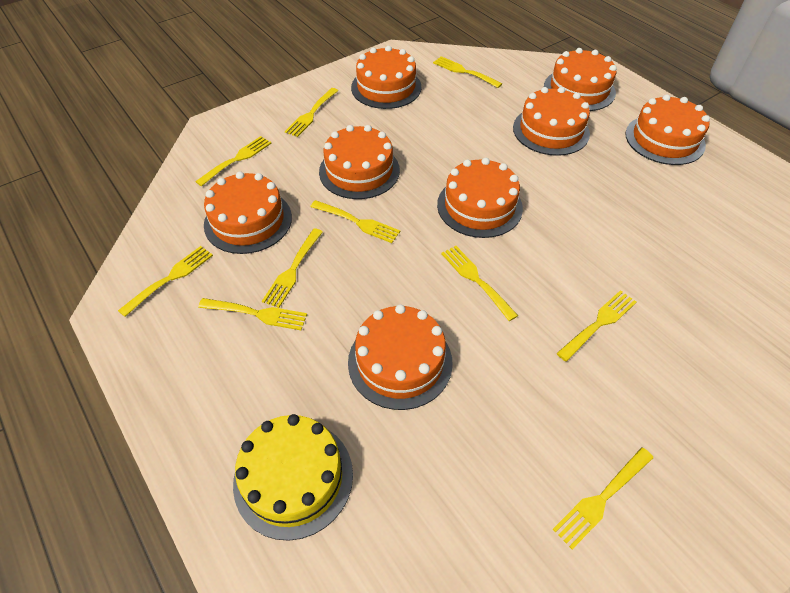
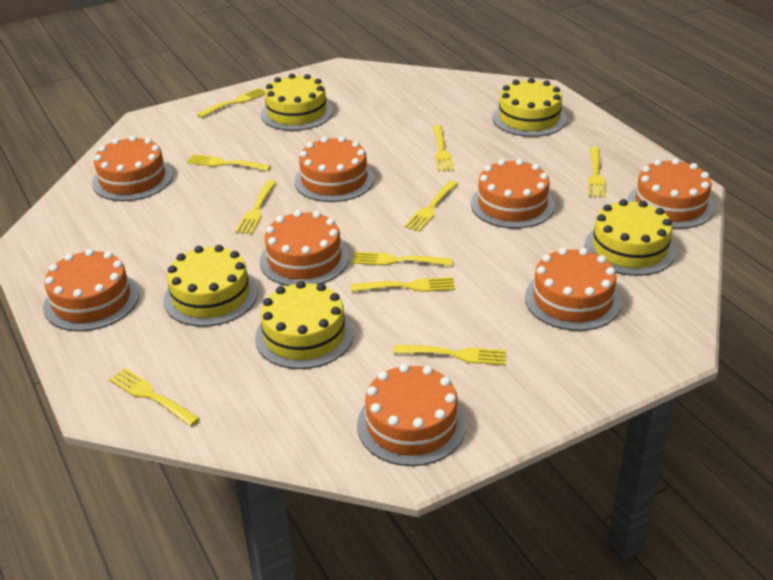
yellow cake: [233,414,353,541] = 1 -> [164,245,258,327] [255,281,353,369] [261,74,333,131] [493,78,567,137] [585,199,676,276] = 5

